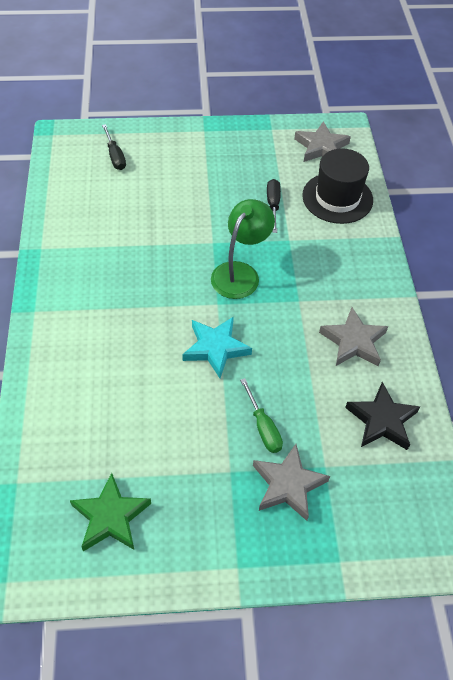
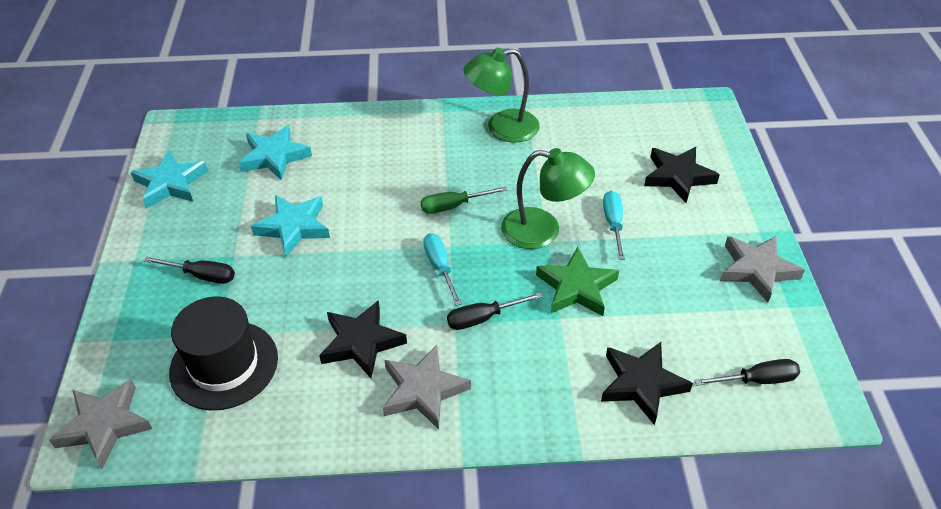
black screwdriver: [102,124,126,170] [267,179,281,233] = 2 -> [144,257,235,284] [447,292,542,330] [695,359,800,386] = 3
black star: [345,382,421,450] = 1 -> [319,300,407,378] [601,342,693,425] [644,147,720,203] = 3
green lamp: [211,199,275,299] = 1 -> [463,48,540,143] [501,148,595,249] = 2
turquoise screwdriver: none = 0 -> [423,233,462,306] [603,190,625,260] = 2
turquoise star: [182,316,252,378] = 1 -> [131,150,208,208] [239,125,312,181] [251,195,330,257] = 3

